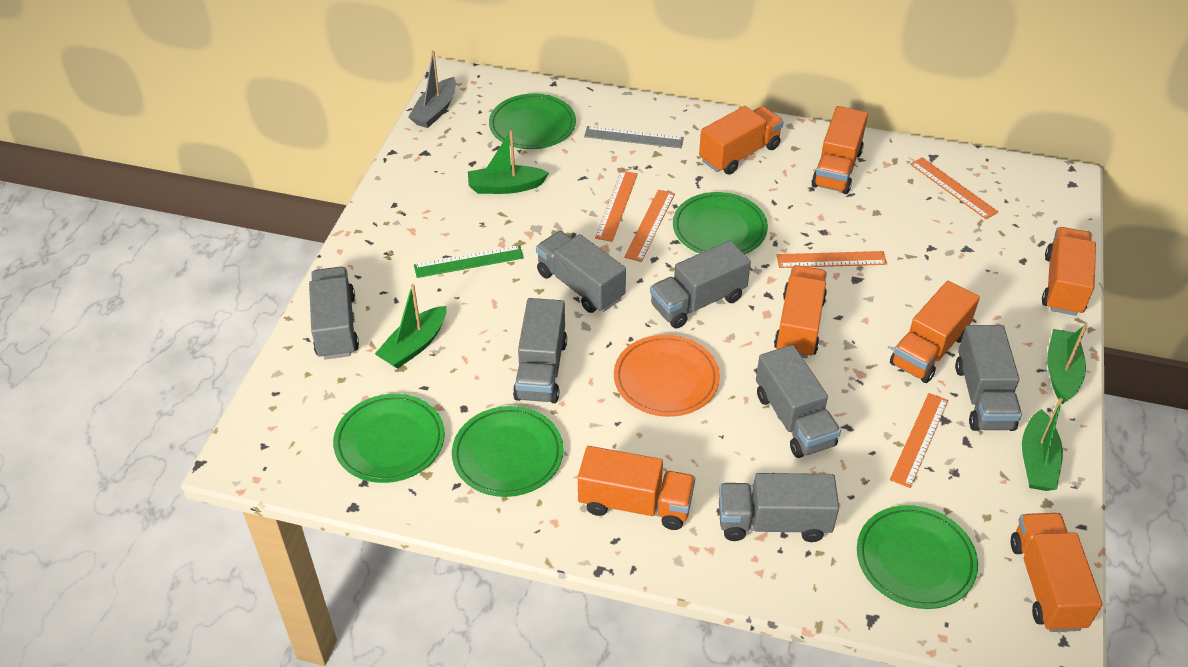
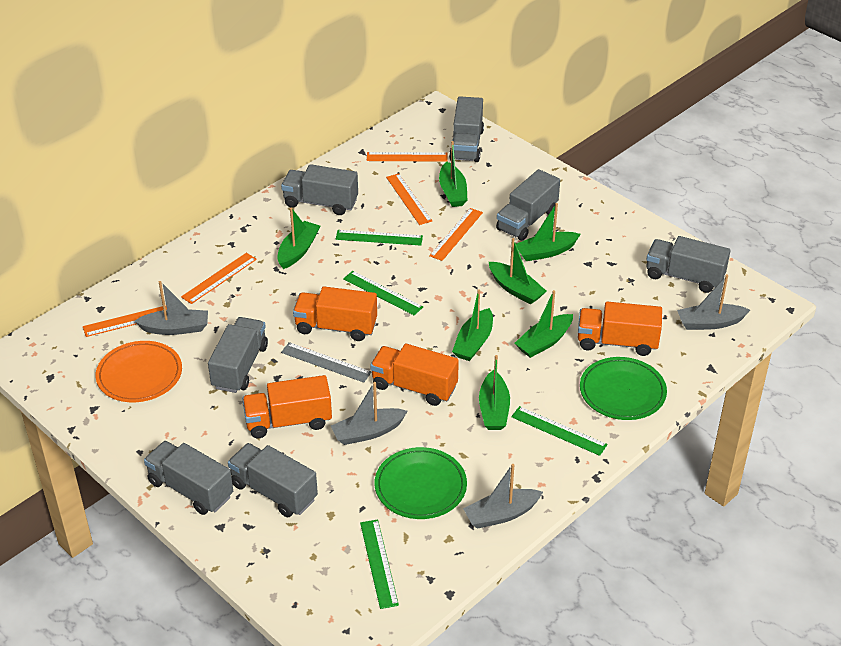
green boat: [375,284,446,369] [468,130,549,194] [1022,398,1063,491] [1047,324,1087,404] = 4 -> [277,208,320,269] [439,141,467,207] [452,289,493,361] [479,355,510,430] [489,238,547,305] [515,290,573,358] [516,203,581,261] = 7
green plate: [333,394,445,483] [452,406,563,497] [489,94,576,149] [673,192,768,254] [857,505,978,609] = 5 -> [375,447,467,519] [580,357,667,420] = 2
green ruler: [414,245,524,278] = 1 -> [336,230,423,246] [343,271,423,315] [360,519,399,609] [511,406,608,456] = 4
grey boat: [408,51,456,128] = 1 -> [134,281,208,335] [331,382,408,445] [463,464,543,529] [677,274,750,330] = 4
orange truck: [578,446,695,530] [699,106,784,175] [774,265,827,358] [811,106,868,194] [890,280,980,383] [1011,513,1102,632] [1042,227,1096,316] = 7 -> [242,375,332,438] [293,286,377,341] [370,343,459,406] [578,302,662,356] = 4

